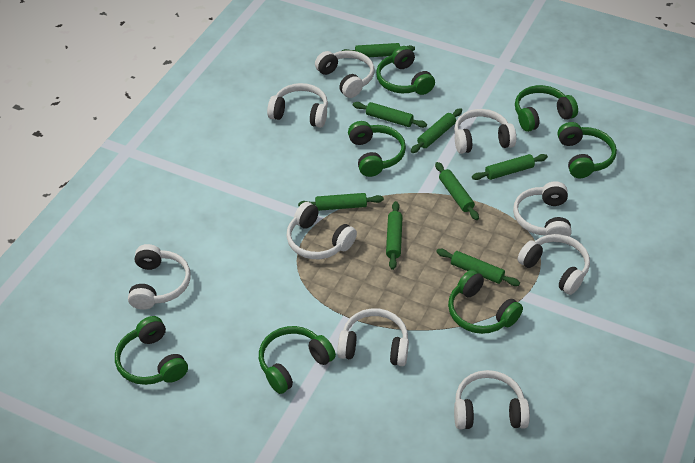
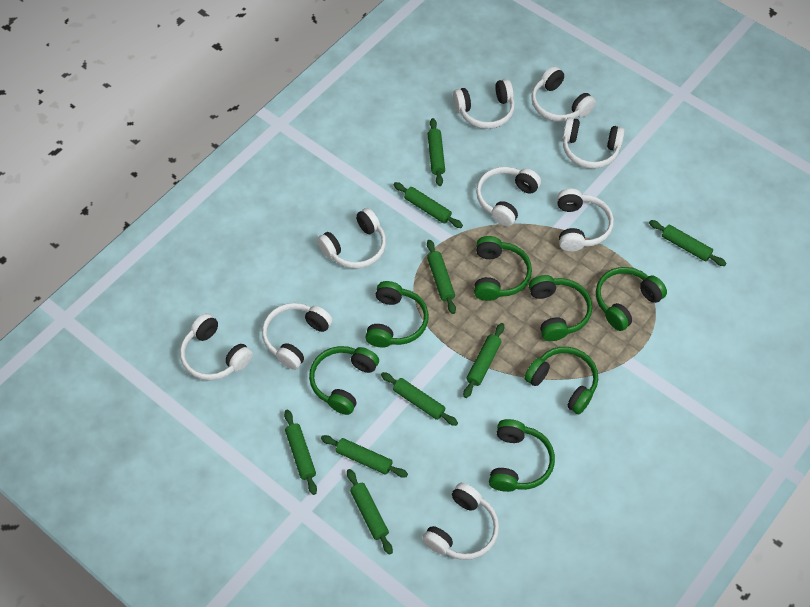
green rolling pin: [298,193,384,211] [342,43,415,57] [353,102,427,128] [386,201,403,270] [411,108,462,153] [435,162,479,220] [436,249,520,286] [472,154,548,180] = 8 -> [284,410,317,495] [321,435,408,477] [347,469,393,555] [381,372,458,426] [393,182,463,228] [427,240,456,314] [428,118,445,186] [463,323,504,398] [649,220,726,266] = 9

